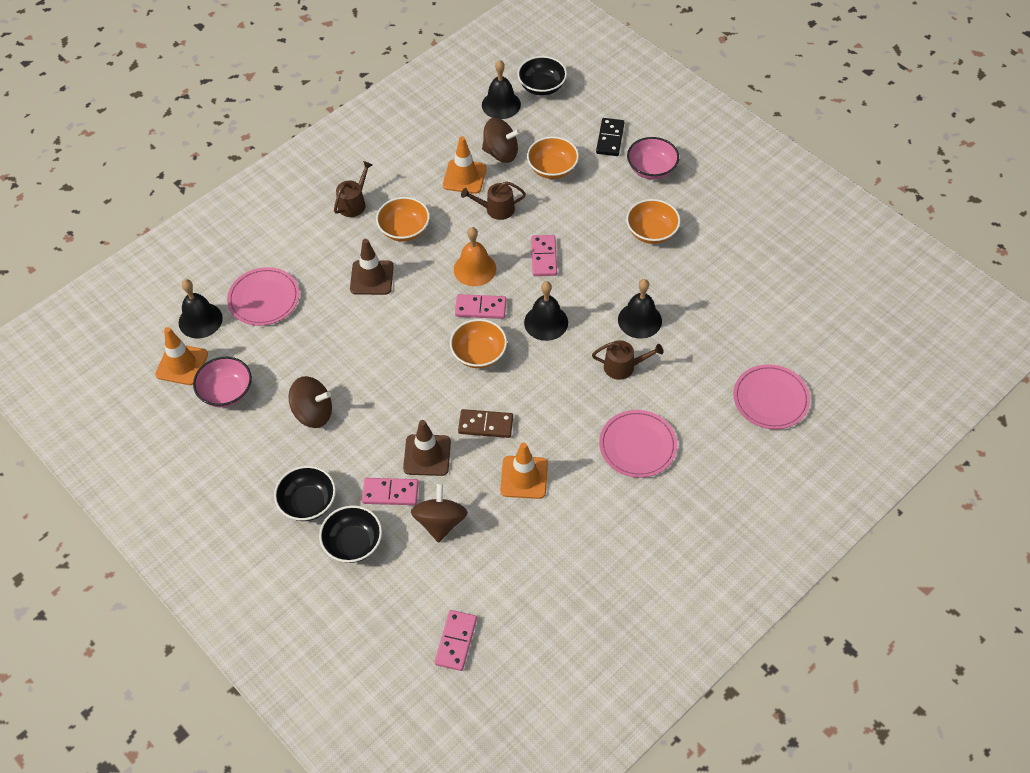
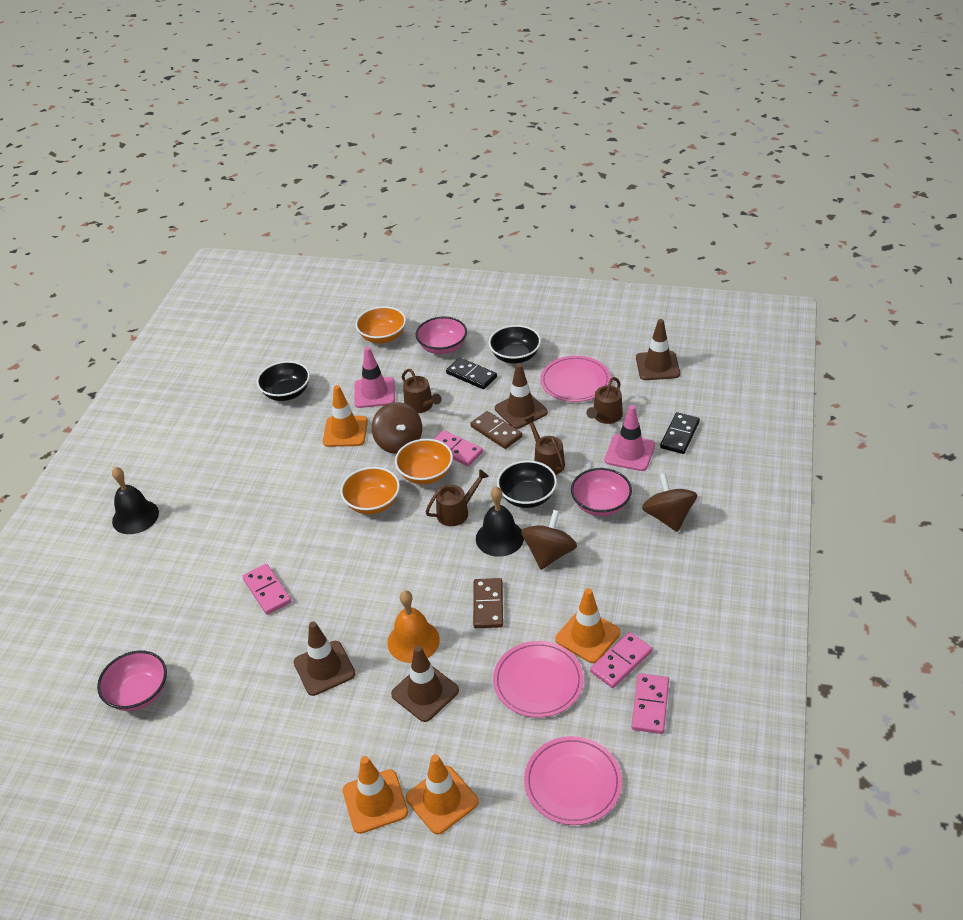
black bell: [179,279,223,338] [482,60,521,119] [524,281,568,341] [618,279,662,339] = 4 -> [112,467,159,534] [476,487,524,557] = 2
black domino: [596,118,625,156] = 1 -> [446,358,497,389] [660,412,700,454] = 2
brown domino: [458,409,513,438] = 1 -> [470,411,522,449] [473,578,503,628] = 2
brown traffic cone: [350,239,394,295] [403,420,451,476] = 2 -> [294,621,356,696] [391,646,459,722] [495,363,548,429] [636,319,680,380] = 4
brown watering can: [334,161,372,217] [461,182,526,220] [592,340,663,380] = 3 -> [402,369,442,413] [426,469,489,526] [525,416,565,475] [587,377,623,424] = 4
orange bowl: [376,197,430,242] [450,319,507,368] [527,136,579,179] [626,199,680,244] = 4 -> [340,467,400,514] [355,306,406,343] [395,439,453,484] = 3
orange traffic cone: [155,327,208,385] [443,136,487,194] [500,442,548,499] = 3 -> [323,385,368,447] [343,756,408,834] [406,754,479,835] [555,588,620,663] = 4
pink bowl: [193,357,252,407] [627,137,679,180] = 2 -> [97,651,167,711] [416,317,467,354] [571,468,632,516] = 3
pink traffic cone: none = 0 -> [354,347,395,408] [605,405,655,471] = 2

